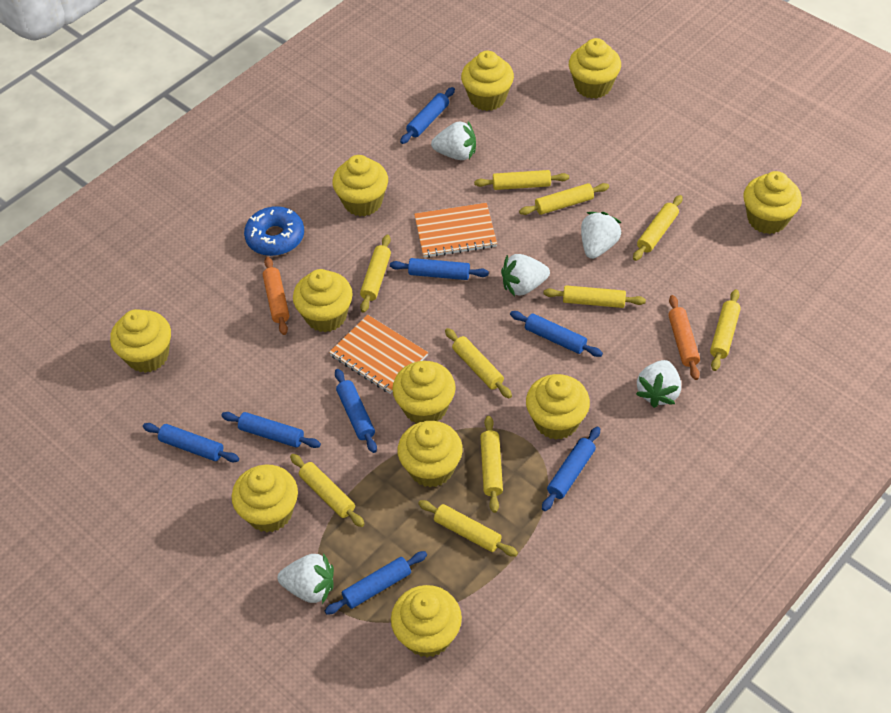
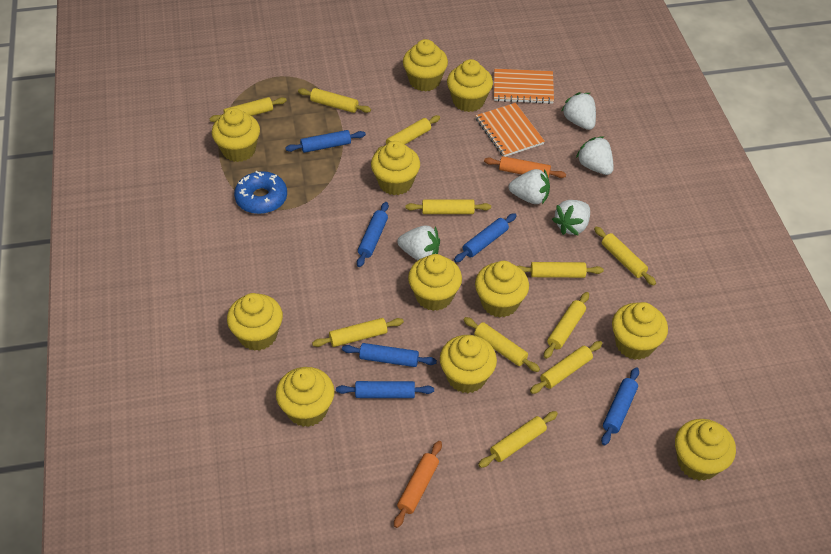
blue rolling pin: [143,423,239,462] [221,412,321,448] [325,551,427,615] [335,369,377,453] [390,258,489,280] [400,87,455,144] [510,311,603,357] [542,427,600,511] = 8 -> [285,130,366,153] [336,381,434,398] [342,343,437,367] [357,202,389,267] [454,213,517,262] [601,367,639,445] = 6
yellow rolling pin: [290,454,365,527] [360,235,391,313] [418,500,518,557] [445,328,512,398] [474,170,569,190] [480,416,503,513] [519,183,609,215] [543,285,646,308] [633,195,683,261] [710,289,741,371] = 10 -> [209,97,287,122] [298,88,371,113] [312,318,404,347] [376,115,440,152] [405,199,491,214] [463,317,540,372] [478,411,558,468] [518,262,604,278] [530,341,602,394] [544,292,589,359] [594,226,656,286] = 11

